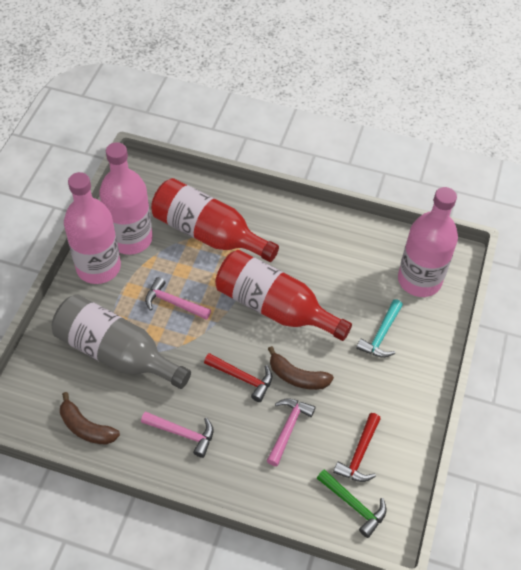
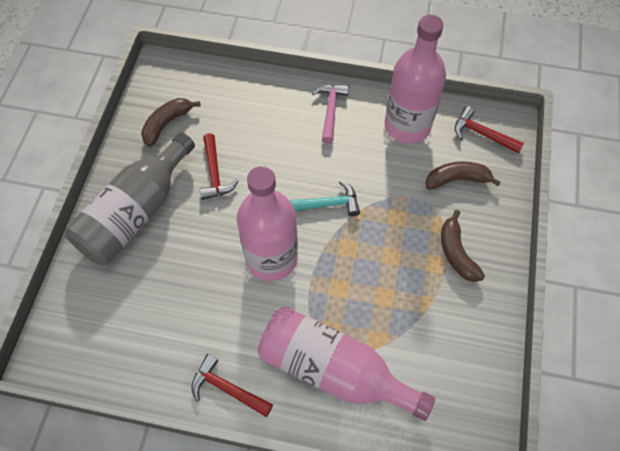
brown banana: [60,392,120,445] [268,346,334,390] = 2 -> [141,98,201,147] [426,161,501,190] [441,210,485,282] = 3
green hammer: [317,469,386,538] = 1 -> none = 0
pink hammer: [141,411,213,458] [145,277,211,320] [267,398,316,466] = 3 -> [312,84,349,143] = 1
red bottle: [151,178,279,262] [215,250,352,341] = 2 -> none = 0
red hammer: [204,353,272,402] [333,413,381,482] = 2 -> [191,354,273,417] [200,133,239,200] [455,106,524,154] = 3

